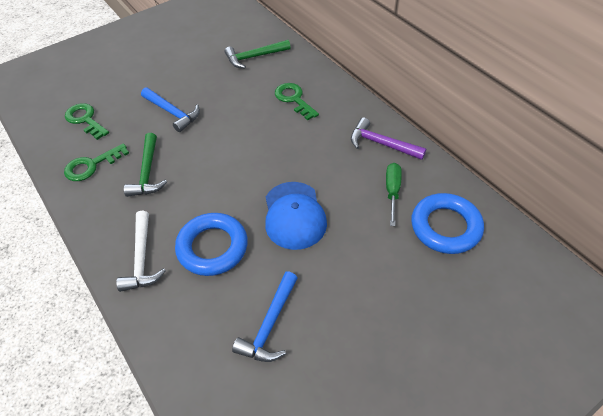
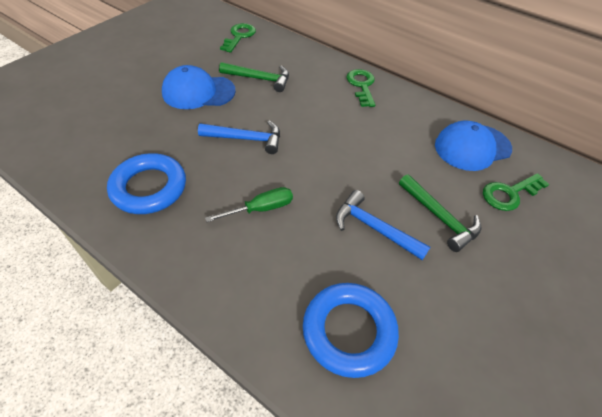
blue cap: [265,182,327,250] = 1 -> [162,65,236,109] [435,120,512,171] = 2
purple hammer: [351,117,426,160] = 1 -> none = 0
white hammer: [116,211,166,292] = 1 -> none = 0

